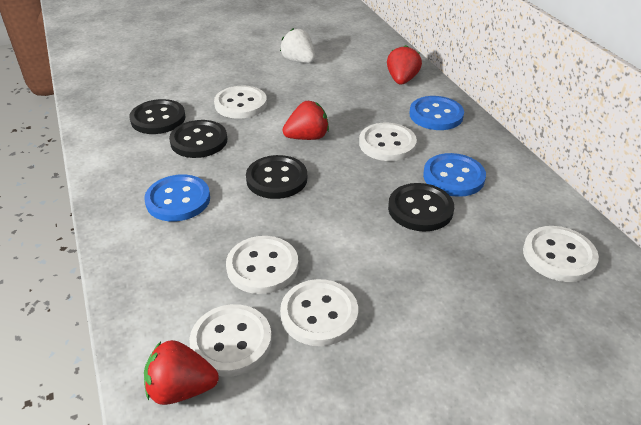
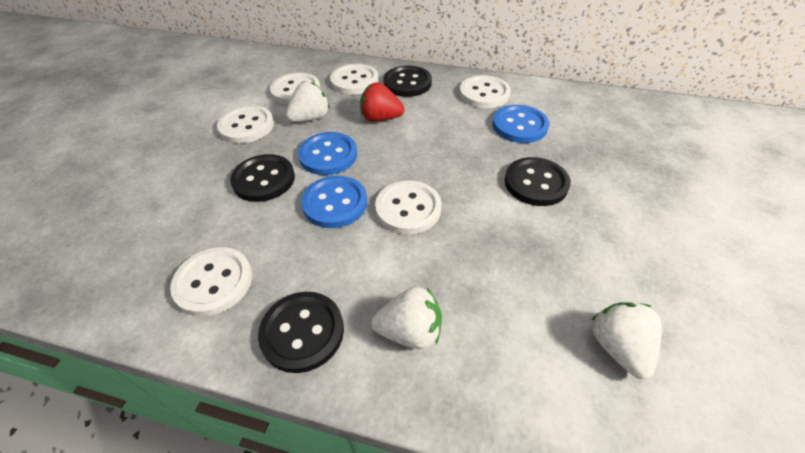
red strawberry: [144,340,219,405] [282,101,329,140] [387,45,422,85] = 3 -> [360,82,405,122] = 1
white strawberry: [280,28,315,63] = 1 -> [286,82,330,122] [372,287,442,349] [591,302,662,379] = 3

